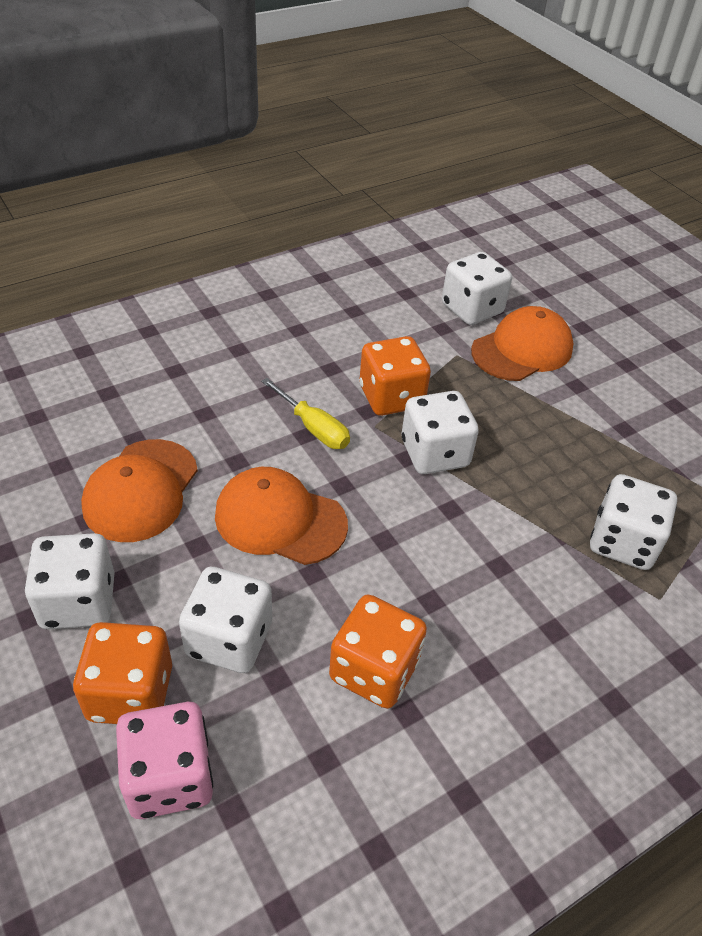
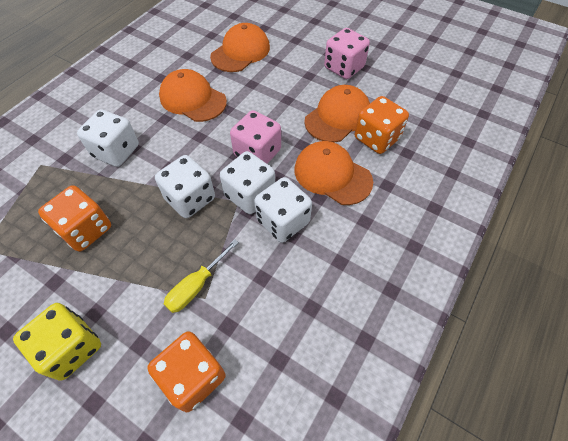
orange cap: [81,439,198,542] [215,467,348,565] [471,306,574,381] = 3 -> [159,69,227,122] [210,23,270,72] [294,141,373,205] [304,85,370,142] = 4
pink dice: [116,702,213,819] = 1 -> [230,110,281,164] [324,28,370,79] = 2
white dice: [25,533,115,630] [179,567,272,673] [401,391,479,474] [442,252,512,325] [590,474,677,570] = 5 -> [77,109,139,167] [155,155,215,218] [220,151,275,214] [254,177,312,243] = 4
yellow dice: none = 0 -> [13,303,101,381] = 1

